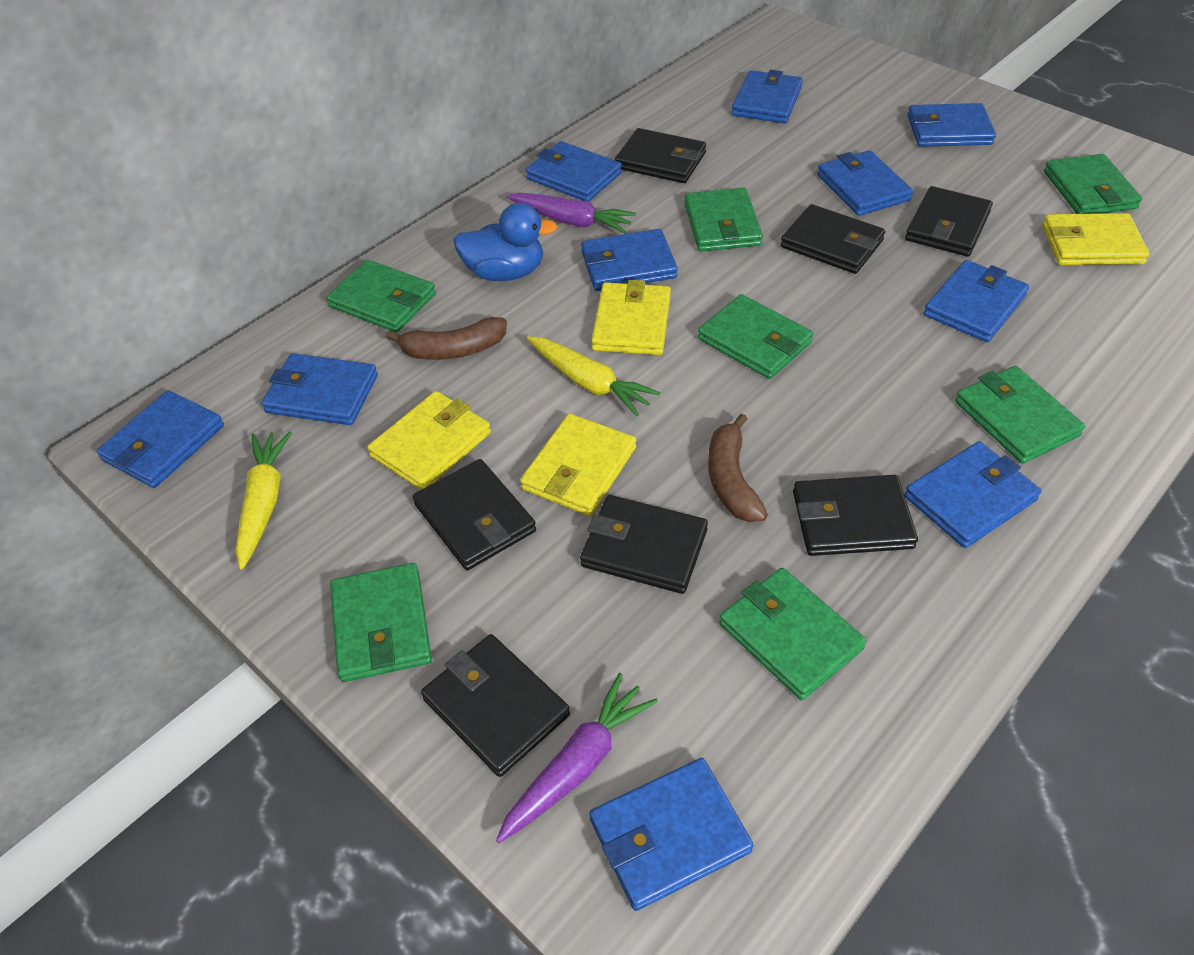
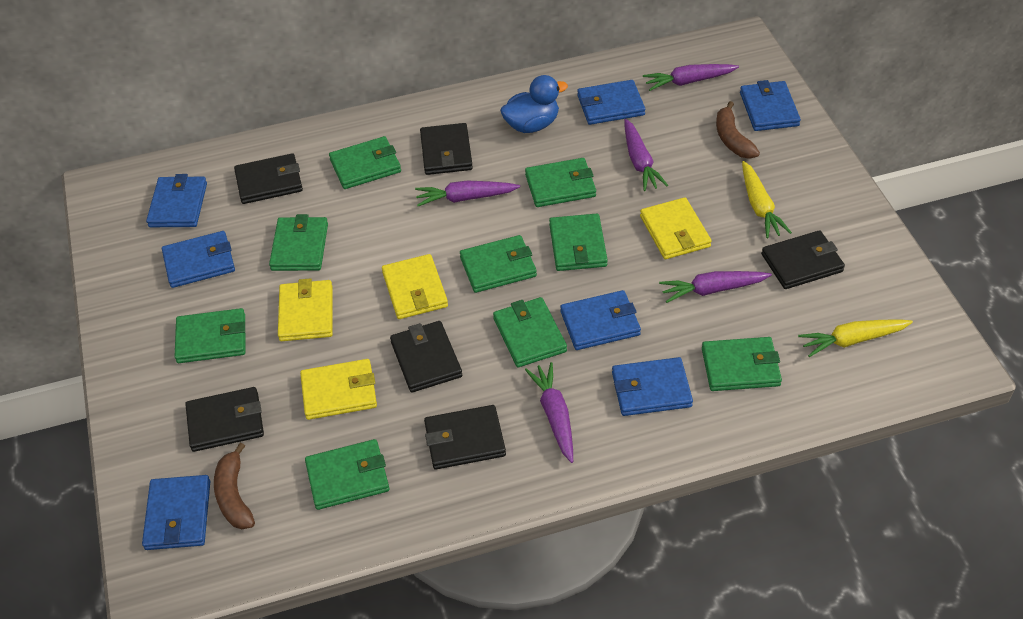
black wallet: [413,459,536,570] [421,634,570,777] [580,495,708,594] [615,128,706,183] [781,204,885,274] [793,475,918,556] [905,186,993,257] = 7 -> [185,387,264,452] [234,153,303,204] [390,321,462,393] [420,123,473,175] [424,405,506,469] [761,230,845,289] = 6
blue wallet: [97,390,224,488] [262,353,378,425] [526,141,622,202] [581,229,678,291] [589,758,754,911] [731,70,803,124] [817,150,913,216] [904,441,1041,548] [907,103,996,147] [924,260,1029,342] = 10 -> [142,475,210,550] [146,174,207,227] [162,231,235,288] [560,290,641,350] [577,80,645,125] [612,357,693,416] [740,80,801,131] = 7
green wallet: [326,260,436,332] [330,563,432,682] [684,188,763,252] [698,294,813,379] [719,568,867,700] [955,366,1085,464] [1044,154,1142,214] = 7 -> [175,308,245,363] [269,214,328,271] [305,439,389,510] [329,136,401,189] [460,235,537,293] [493,297,567,367] [525,158,596,207] [549,214,608,271] [702,337,782,391] = 9
purple carrot: [496,673,658,843] [507,193,636,234] = 2 -> [415,181,520,206] [525,362,573,463] [624,119,668,191] [643,64,739,91] [659,271,772,303] = 5

